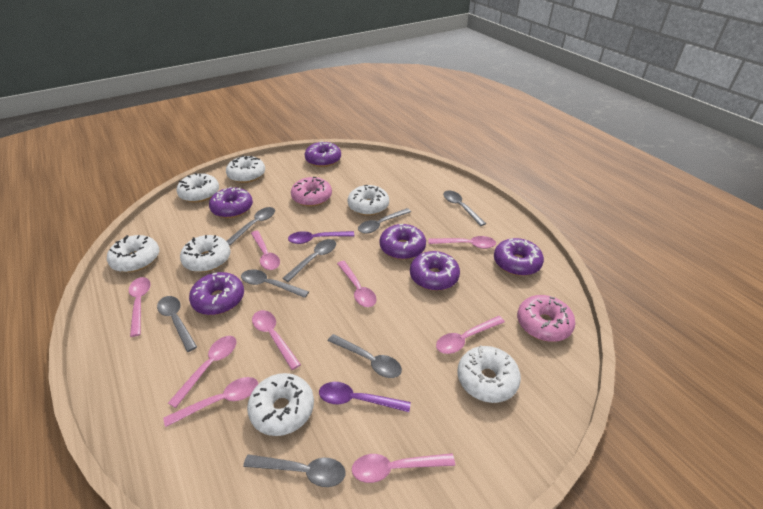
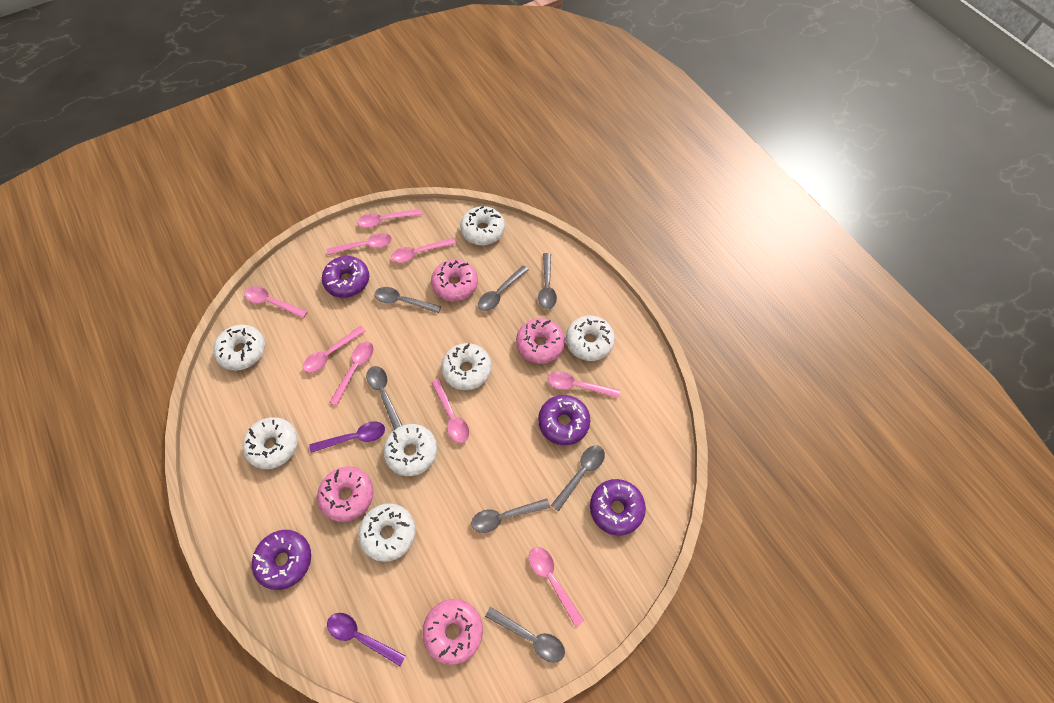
grey spoon: [157,296,197,352] [227,207,275,245] [241,269,309,298] [243,454,345,487] [283,239,336,282] [328,334,402,378] [358,208,411,234] [443,190,486,226] = 8 -> [366,366,403,430] [375,287,441,313] [471,499,550,533] [478,265,529,311] [485,607,565,663] [538,253,557,309] [551,445,605,512] = 7
pink donut: [291,177,332,207] [517,295,575,342] = 2 -> [317,467,374,522] [422,599,483,665] [431,259,478,301] [516,318,565,364] = 4
purple donut: [189,272,244,315] [209,187,253,218] [305,141,341,167] [380,224,426,260] [410,251,460,291] [494,238,544,276] = 6 -> [252,530,311,590] [322,256,369,298] [538,395,590,445] [590,479,646,536] = 4

